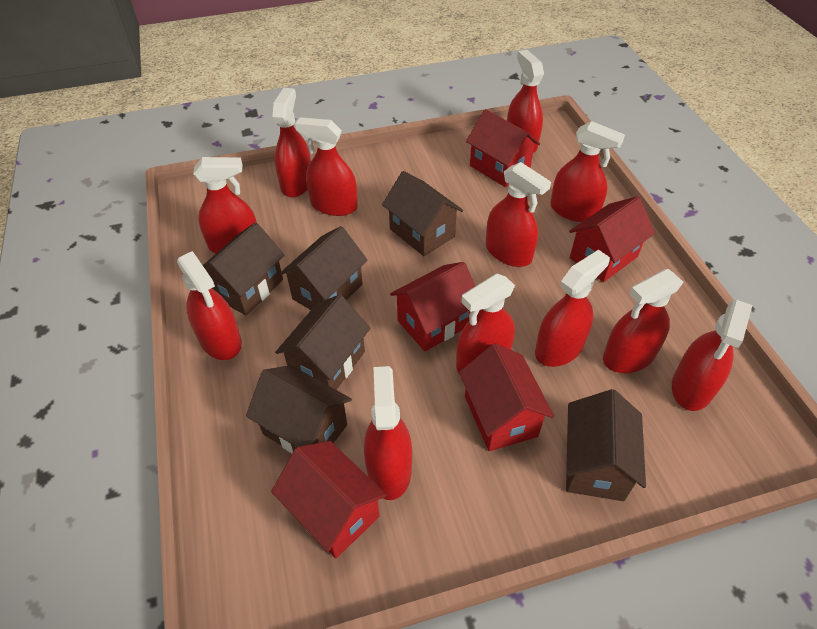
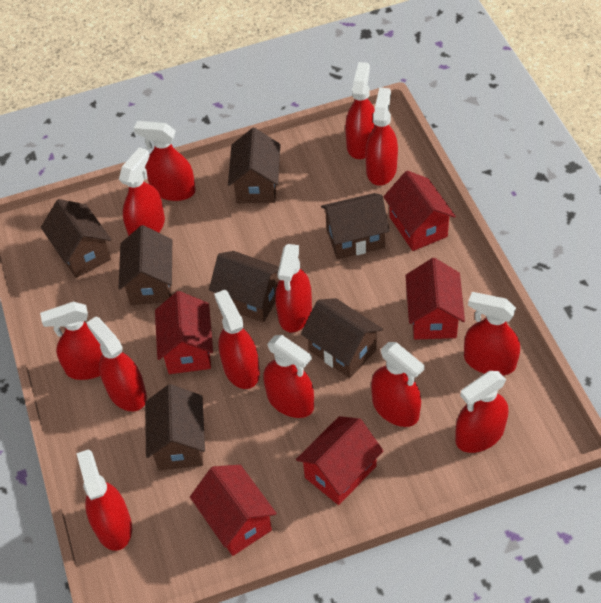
brown house: [203,222,285,316] [246,365,352,453] [275,295,371,390] [279,226,367,310] [382,171,463,256] [566,389,646,501] = 6 -> [41,199,111,278] [118,225,172,305] [145,384,205,470] [209,251,279,322] [228,128,280,203] [301,298,383,378] [321,193,390,259] = 7
red spray bottle: [177,251,242,360] [193,157,257,253] [272,88,311,197] [295,117,358,216] [364,366,412,500] [456,274,515,373] [486,162,551,267] [507,50,544,153] [535,250,610,367] [550,121,625,222] [603,269,684,373] [672,300,753,411] = 12 -> [40,302,102,380] [76,449,132,551] [86,317,147,411] [119,147,165,236] [134,121,196,201] [214,290,260,389] [263,335,314,418] [275,244,312,332] [345,62,375,159] [365,87,398,186] [371,342,425,427] [455,371,508,453] [464,292,520,375] = 13

